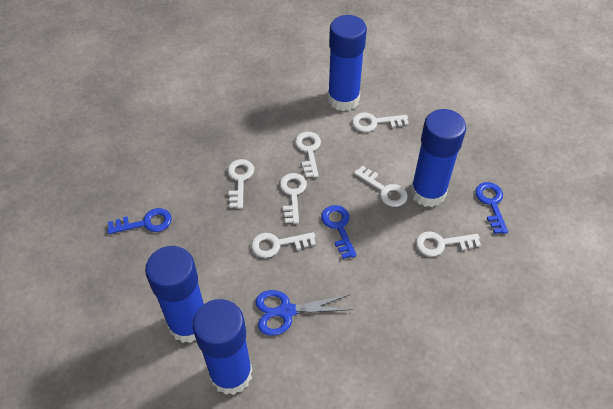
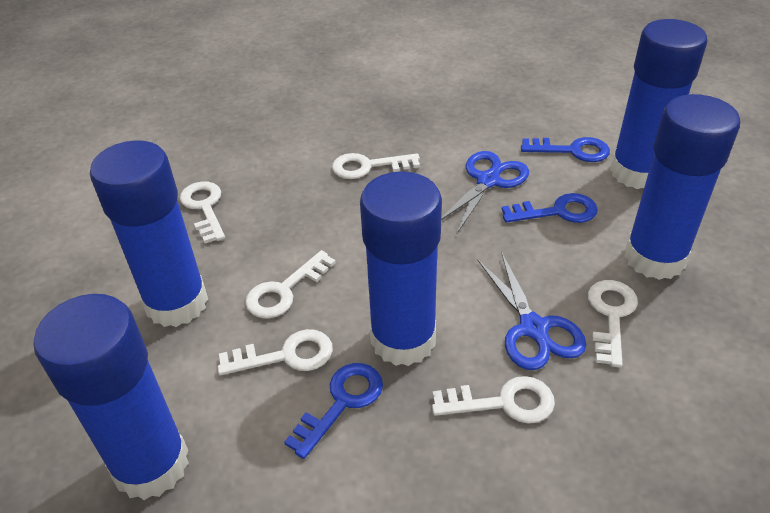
blue glue stick: [145,246,204,343] [192,299,252,395] [328,15,367,111] [411,109,466,207] = 4 -> [33,294,189,500] [90,140,208,327] [360,172,442,366] [610,19,707,189] [624,94,740,280] = 5
blue scissors: [255,290,354,336] = 1 -> [441,151,529,235] [477,251,587,370] = 2
white key: [228,159,254,209] [251,232,316,258] [280,173,307,224] [295,132,321,178] [352,112,409,132] [354,166,408,207] [416,231,481,257] = 7 -> [180,181,225,243] [218,329,333,375] [245,250,336,319] [332,153,420,179] [432,376,555,424] [588,280,638,368] = 6

